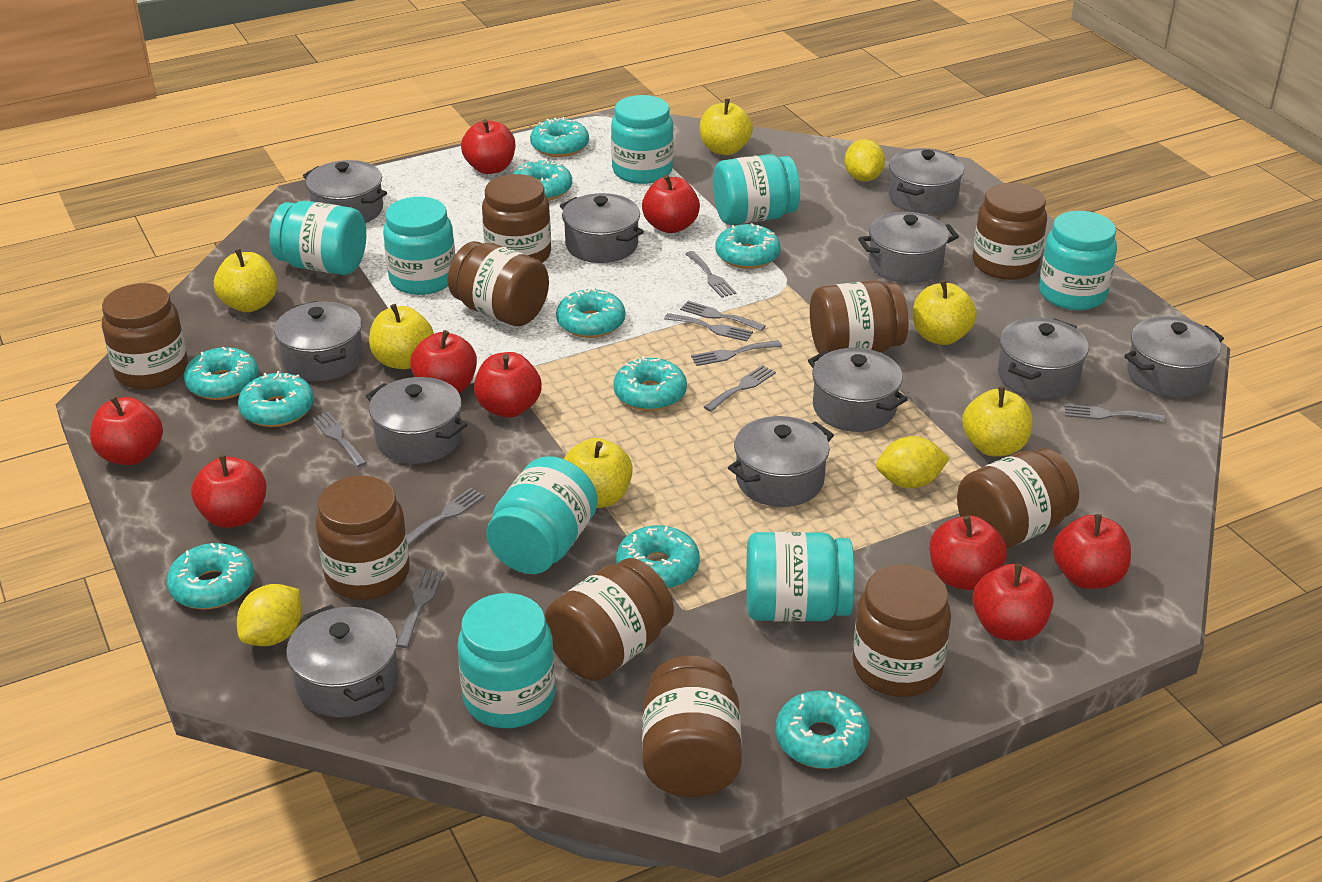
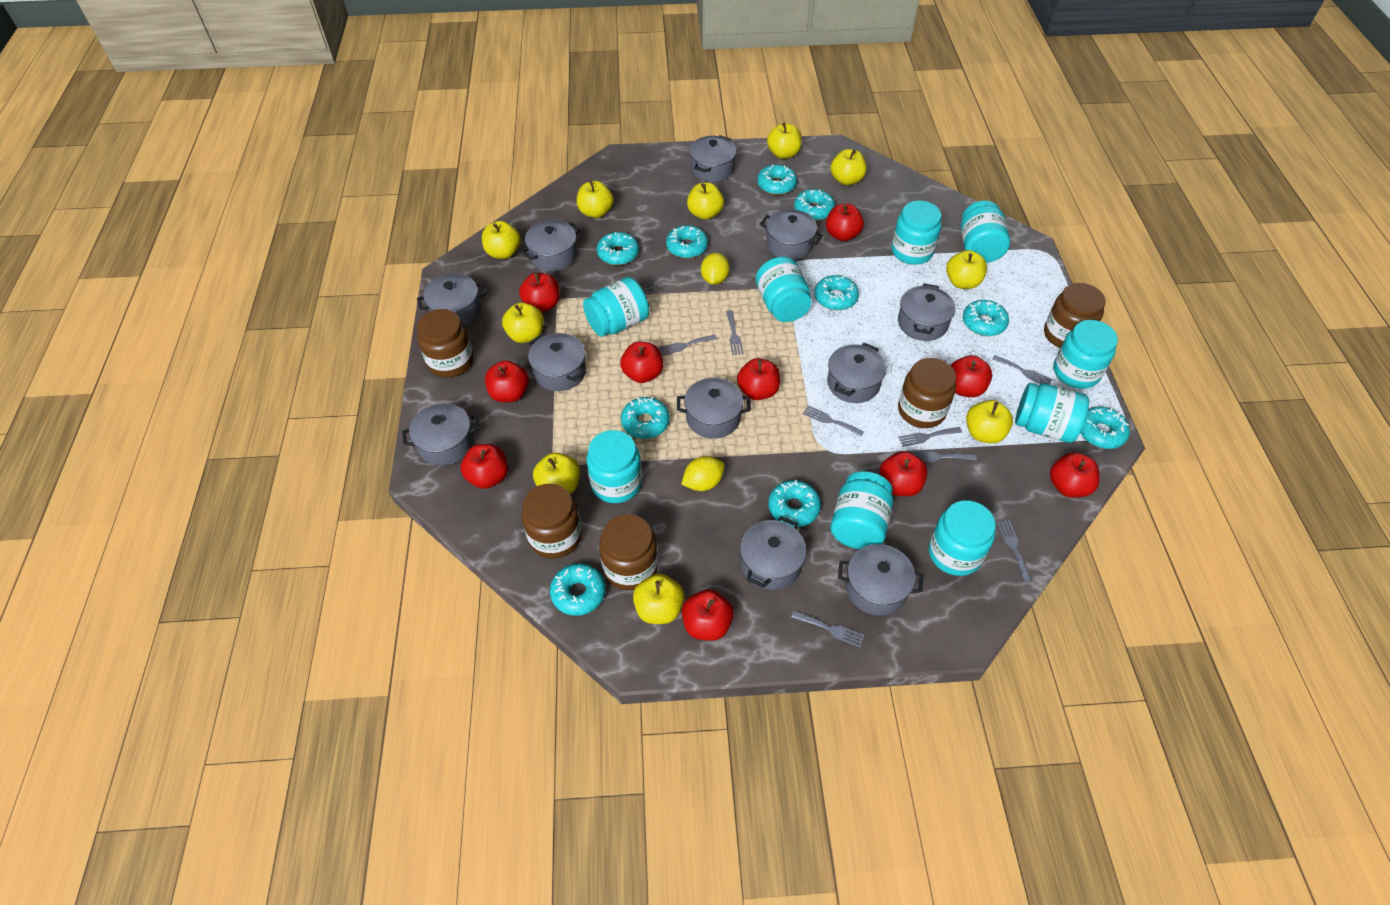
brown jar: [102,283,188,390] [316,476,410,600] [448,241,549,326] [482,174,551,263] [545,558,674,681] [642,656,742,797] [810,280,908,353] [853,564,951,697] [957,448,1079,549] [973,183,1047,280] = 10 -> [417,309,474,378] [521,484,582,559] [599,514,658,590] [898,358,956,428] [1044,283,1106,348] = 5
grey fork: [312,412,367,467] [397,569,443,648] [407,488,485,546] [664,313,753,341] [680,301,766,331] [685,251,736,298] [691,340,782,366] [704,365,776,412] [1065,404,1165,422] = 9 -> [658,335,717,356] [726,310,744,355] [791,610,864,648] [803,405,864,437] [898,427,962,447] [910,451,977,462] [992,355,1053,385] [997,520,1032,582] = 8
red apple: [90,396,163,465] [191,455,267,528] [410,330,477,393] [461,119,515,174] [474,352,542,418] [642,175,700,233] [930,516,1007,590] [972,564,1053,641] [1053,514,1131,589] = 9 -> [461,444,508,489] [485,360,529,402] [519,272,560,312] [620,342,663,383] [682,589,734,641] [737,358,780,400] [826,204,864,241] [880,451,927,496] [950,355,992,397] [1050,452,1100,498] = 10
turquoise jar: [270,201,366,275] [383,197,455,295] [457,593,555,728] [486,456,598,574] [611,95,673,184] [713,154,800,225] [746,532,855,622] [1039,211,1117,310] = 8 -> [583,277,649,337] [586,430,642,503] [756,257,812,322] [830,471,893,549] [891,201,941,265] [929,500,996,576] [961,201,1010,263] [1015,383,1089,443] [1054,320,1118,389] = 9
yellow apple: [214,249,277,312] [369,304,434,369] [564,438,633,508] [700,99,753,155] [913,280,977,345] [962,387,1032,456] = 6 -> [482,221,521,259] [502,302,544,343] [533,453,580,494] [577,180,614,218] [633,574,684,624] [687,182,724,220] [767,123,802,159] [831,149,867,185] [946,250,987,289] [966,400,1013,444] = 10
yellow lemon: [237,584,302,646] [845,139,885,182] [876,436,950,488] = 3 -> [681,456,725,491] [701,253,730,285] = 2

